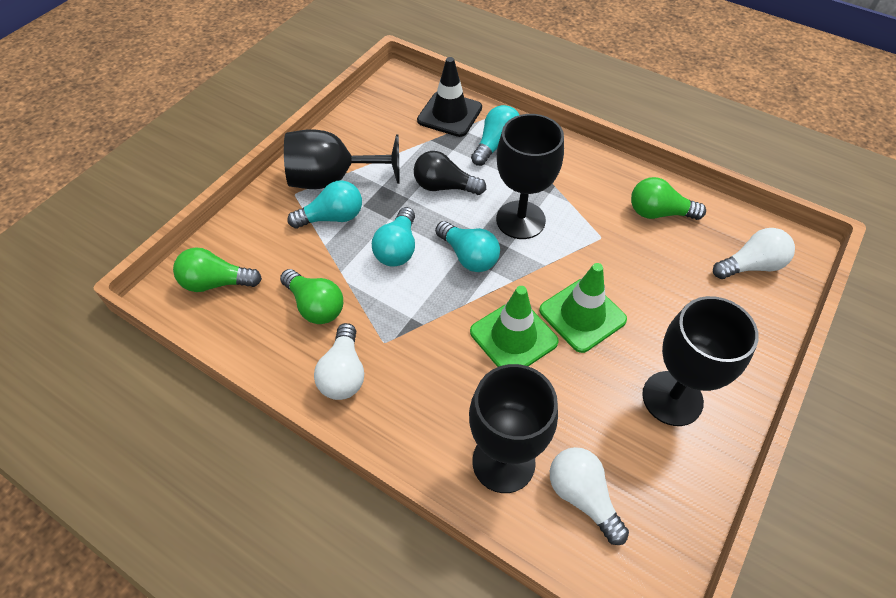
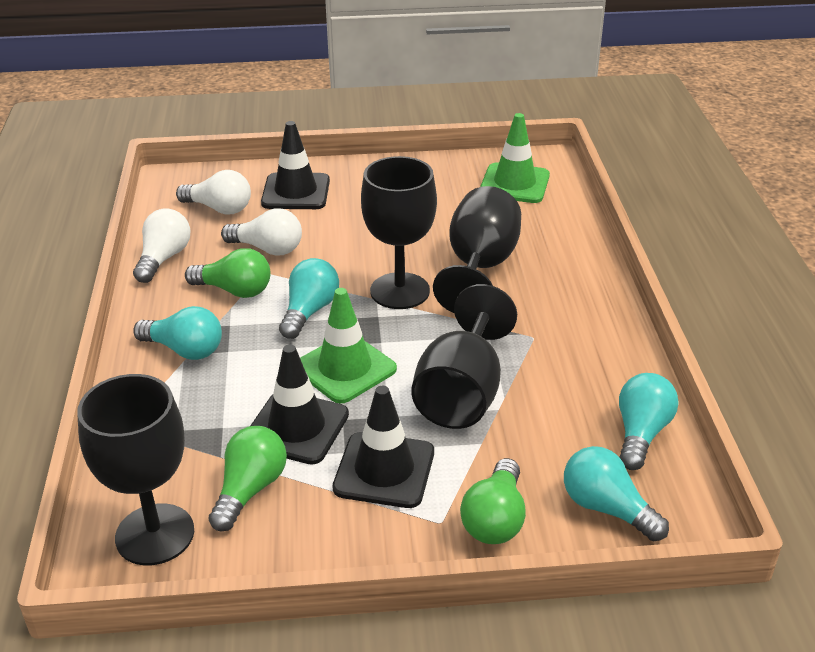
black light bulb: [414,151,486,195] = 1 -> none = 0
black traffic cone: [417,57,482,137] = 1 -> [250,344,349,465] [261,121,330,209] [333,386,434,508] = 3

